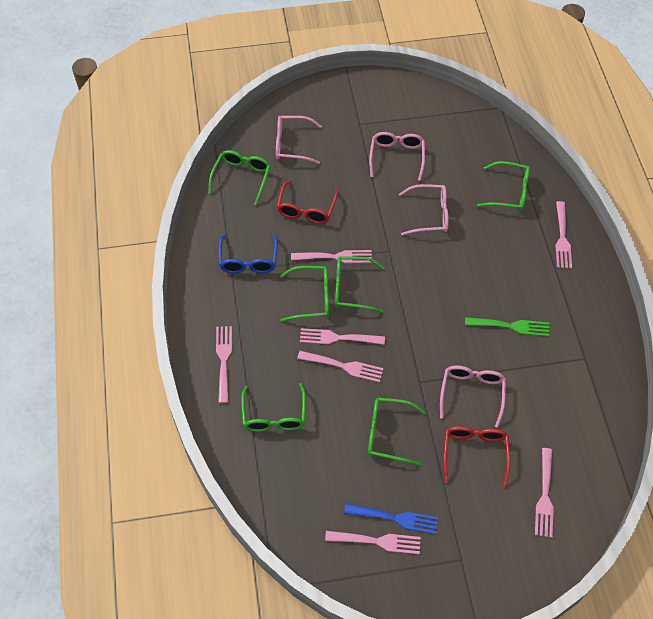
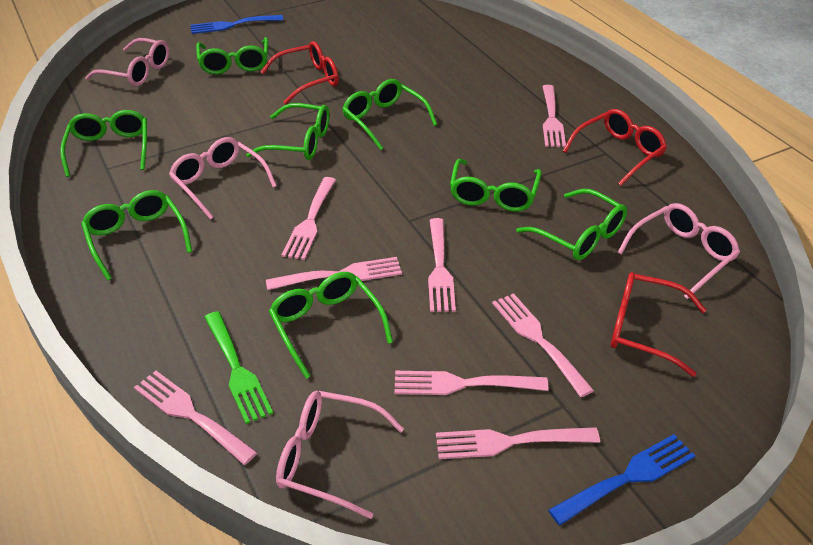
blue fork: [344,504,439,534] = 1 -> [190,15,283,34] [548,434,695,525] = 2
blue glasses: [219,234,278,273] = 1 -> none = 0
green glasses: [208,150,271,205] [241,383,306,432] [280,266,329,322] [335,257,384,313] [368,397,425,465] [477,161,530,211] = 6 -> [60,110,147,177] [81,190,192,281] [196,37,268,74] [246,103,330,160] [269,272,393,379] [342,79,437,150] [450,159,542,212] [516,189,627,260] = 8
pink fork: [216,326,232,403] [291,250,372,263] [297,351,383,383] [300,328,385,345] [325,531,421,554] [535,448,554,538] [555,201,572,269] = 7 -> [134,371,257,465] [266,257,402,290] [281,177,336,260] [394,371,548,395] [428,218,456,312] [436,427,600,459] [492,293,594,397] [542,85,566,147] = 8
red glasses: [277,180,338,224] [443,426,510,488] = 2 -> [261,41,339,104] [563,109,667,186] [611,272,706,377] = 3

